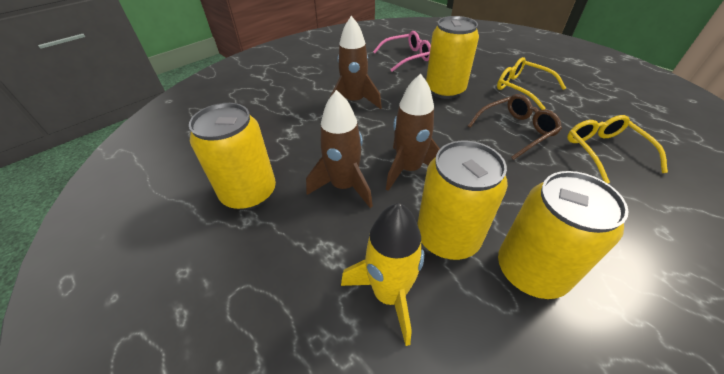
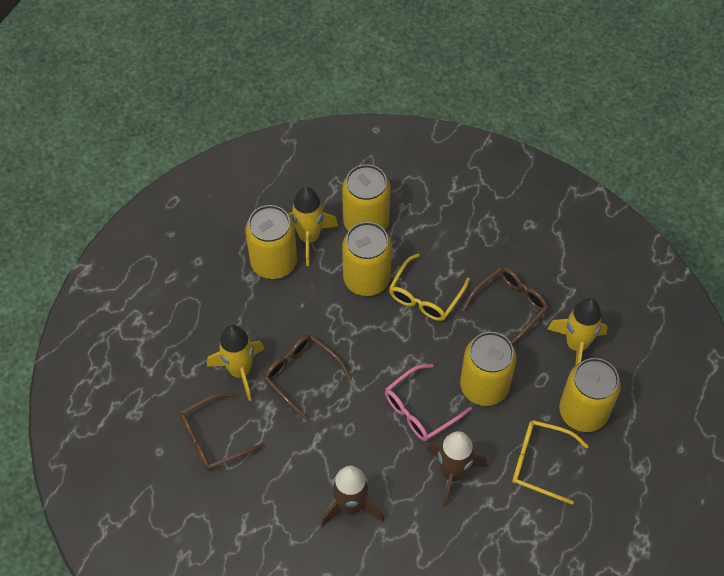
brown glasses: [468,94,562,160] = 1 -> [180,393,264,471] [264,335,352,421] [462,267,548,345] = 3
brown rocket: [306,90,373,208] [330,16,382,109] [386,73,440,191] = 3 -> [320,466,384,527] [426,431,487,507] = 2
yellow can: [189,103,276,210] [417,141,508,260] [426,16,479,99] [498,171,629,299] = 4 -> [245,205,297,279] [342,164,390,231] [342,222,392,296] [460,332,517,406] [559,358,621,432] = 5
yellow rocket: [341,203,424,346] = 1 -> [207,325,265,401] [288,187,338,266] [547,298,608,366] = 3

